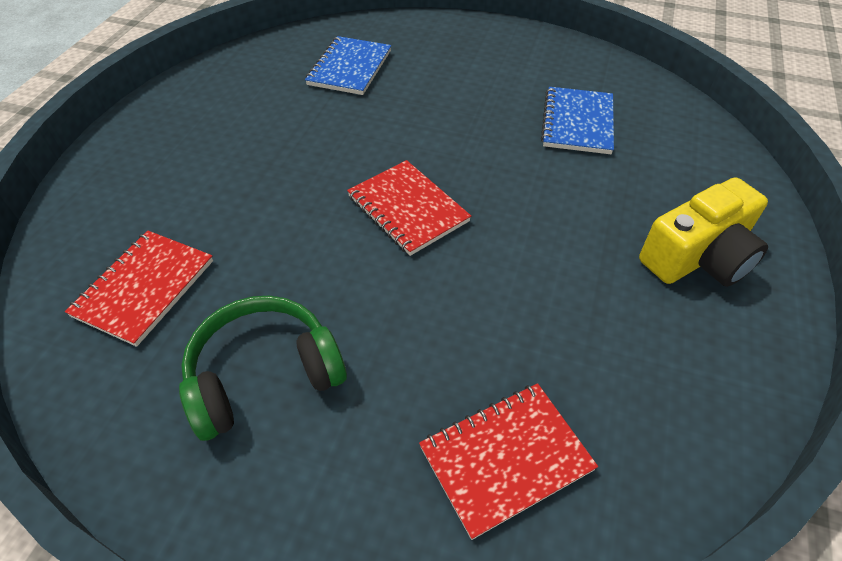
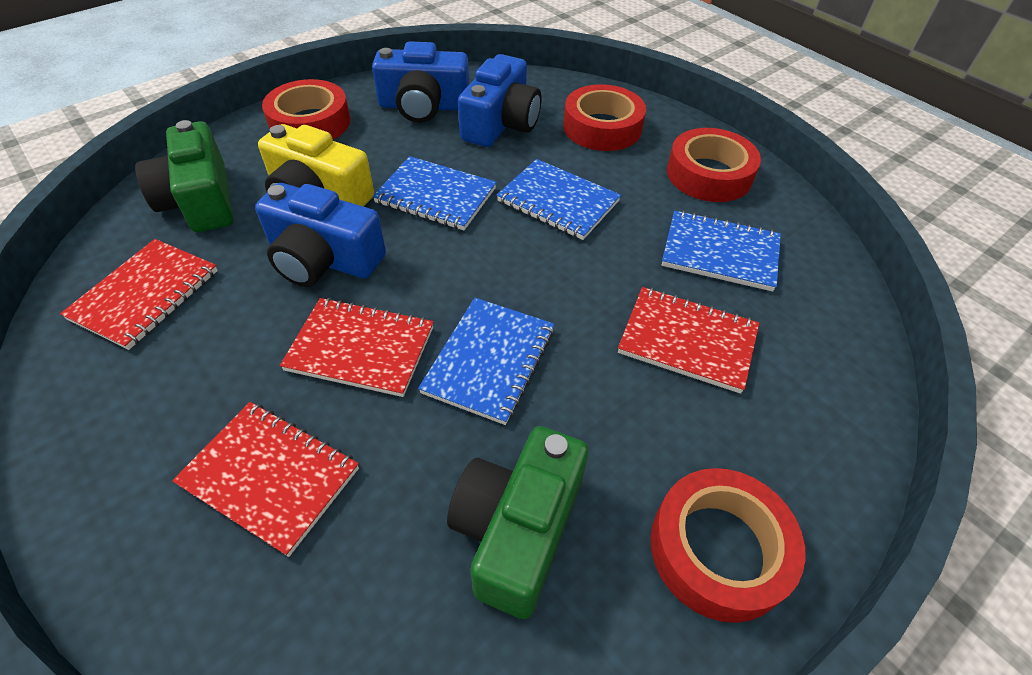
blue camera: none = 0 -> [255,183,386,287] [372,41,469,123] [458,54,541,147] = 3
blue notebook: [305,36,391,95] [541,87,614,154] = 2 -> [372,156,497,230] [418,298,554,425] [497,159,621,240] [662,210,781,291] = 4
green camera: none = 0 -> [135,120,233,232] [447,426,588,619] = 2
green headphones: [179,296,347,441] = 1 -> none = 0
red notebook: [65,230,213,347] [347,160,471,256] [419,383,598,540] = 3 -> [60,239,218,350] [172,402,359,557] [280,298,434,397] [618,287,759,394] = 4
red tape: none = 0 -> [262,79,350,140] [563,84,646,151] [650,468,806,623] [667,128,761,202] = 4

